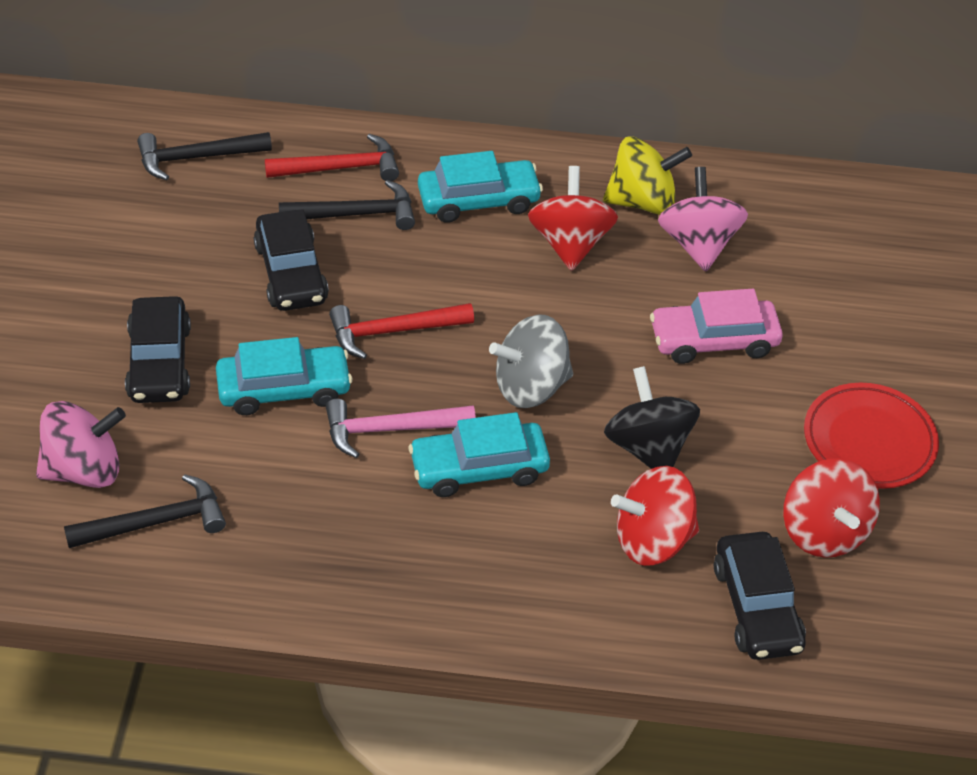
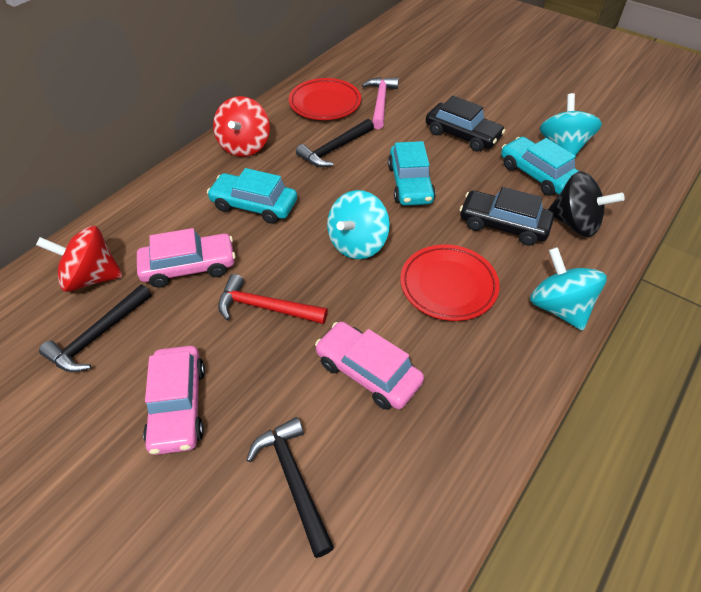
black car: [125,296,191,403] [254,209,329,311] [714,532,806,660] = 3 -> [426,96,505,152] [460,187,554,246] = 2
grey spinning top: [489,314,573,408] = 1 -> none = 0
pink car: [650,289,783,364] = 1 -> [137,228,236,288] [143,346,205,455] [315,322,424,410] = 3
pink spinning top: [36,401,126,488] [658,167,748,271] = 2 -> none = 0
red hammer: [265,134,399,181] [329,303,474,359] = 2 -> [218,274,328,324] = 1
red plate: [804,383,939,489] = 1 -> [289,78,361,120] [400,244,500,321] = 2
red spinning top: [528,166,618,271] [611,466,699,566] [783,458,880,558] = 3 -> [36,226,123,292] [213,96,270,157] = 2
turquoise spinning top: none = 0 -> [327,190,390,259] [530,247,607,331] [540,93,602,156] = 3
yellow spinning top: [603,136,692,215] = 1 -> none = 0

